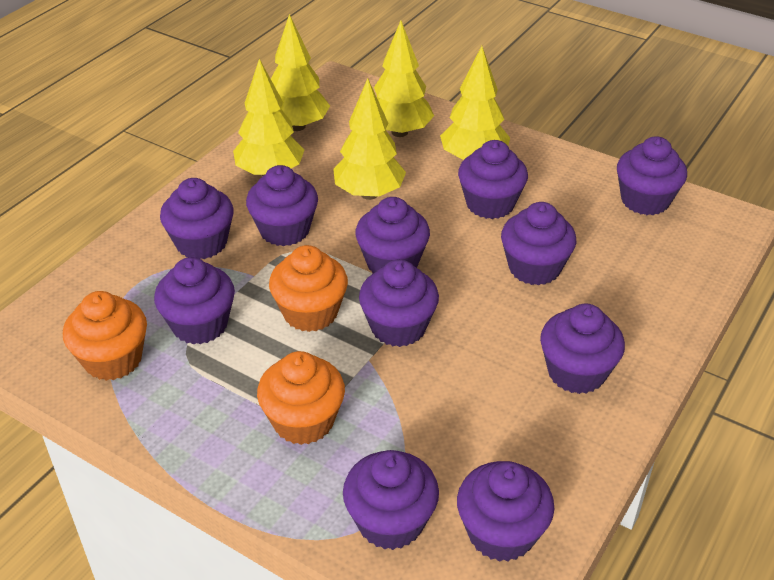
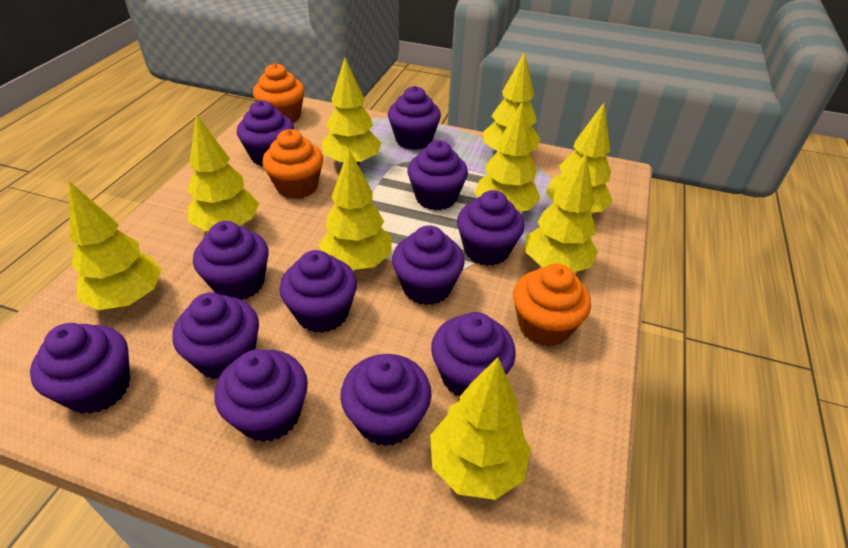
purple cupcake: [154,257,235,344] [160,178,234,259] [246,165,318,246] [343,450,439,550] [355,197,430,273] [359,259,439,347] [457,461,554,562] [458,140,528,219] [501,202,576,286] [540,303,625,394] [617,136,687,215] = 11 -> [30,323,130,414] [172,293,259,379] [193,221,269,300] [215,350,308,442] [237,100,294,166] [279,250,357,333] [340,354,431,447] [388,86,441,150] [392,225,465,305] [407,140,468,210] [431,312,516,396] [457,190,524,266] = 12
yellow tree: [233,59,304,176] [271,14,330,131] [333,78,406,200] [374,21,434,137] [440,46,510,160] = 5 -> [68,180,162,310] [188,114,259,231] [319,149,392,270] [322,58,381,165] [430,357,531,500] [474,101,540,212] [483,52,541,151] [526,154,598,273] [546,103,613,213] = 9

